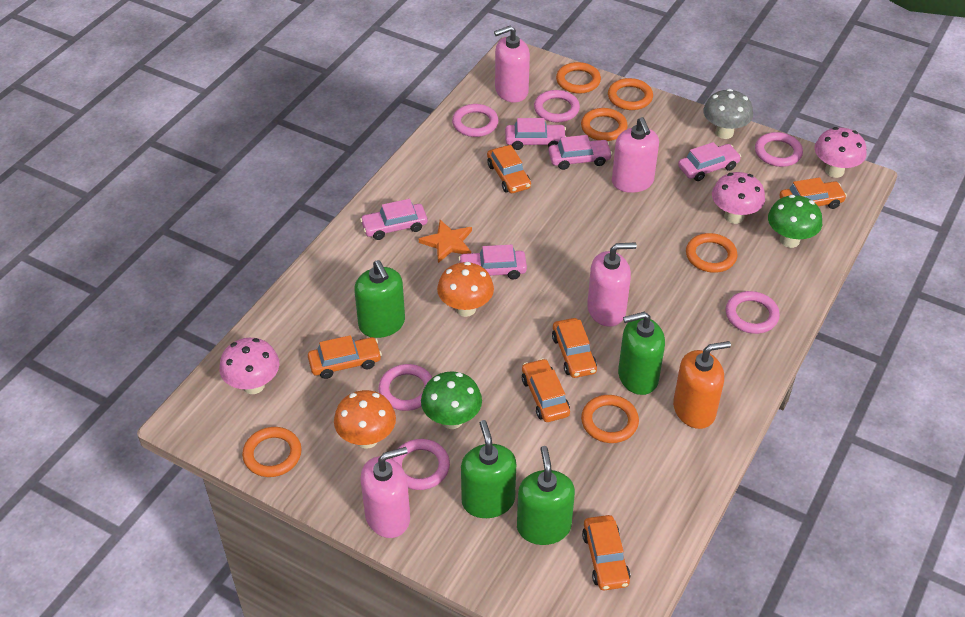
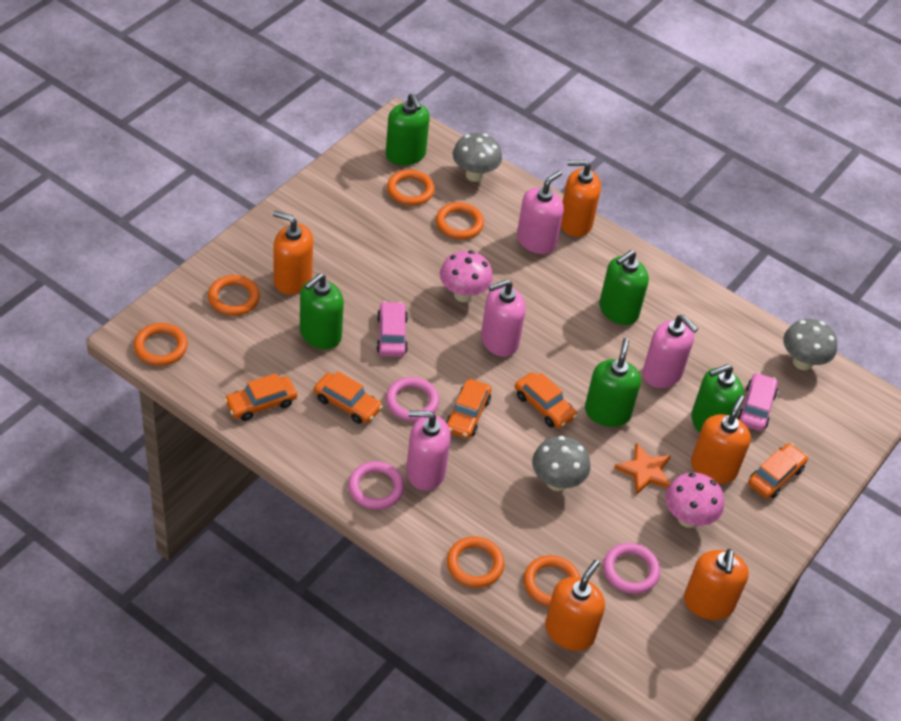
green mushroom: [421,372,482,429] [768,195,822,248] = 2 -> none = 0
green soap dispenser: [354,260,405,338] [461,420,516,518] [517,446,575,545] [618,312,665,395] = 4 -> [300,273,344,349] [386,93,430,166] [585,338,641,427] [599,250,649,325] [691,364,744,433] = 5
grey mushroom: [703,89,753,139] = 1 -> [453,133,502,182] [532,436,591,491] [783,319,837,370] = 3
orange car: [308,335,382,379] [487,145,531,193] [522,358,570,422] [552,318,597,378] [582,515,630,590] [780,177,847,209] = 6 -> [224,373,297,421] [314,371,383,424] [446,379,491,439] [515,372,577,428] [748,443,808,498] = 5
orange mushroom: [334,390,396,449] [437,262,494,317] = 2 -> none = 0
orange soap dispenser: [673,341,731,429] = 1 -> [273,211,313,295] [545,560,605,651] [561,160,601,237] [684,549,749,620] [691,395,751,484] = 5
pink car: [360,199,427,240] [458,245,527,279] [505,118,566,150] [548,135,612,170] [678,142,741,181] = 5 -> [377,301,408,357] [737,372,778,431] = 2
pink mushroom: [219,338,279,394] [712,172,765,224] [815,127,866,178] = 3 -> [440,251,493,302] [665,472,724,528] = 2
pink ring: [378,364,432,411] [392,439,450,490] [452,104,499,137] [534,90,580,122] [726,291,780,334] [755,132,803,167] = 6 -> [348,461,404,510] [386,377,439,422] [603,543,660,594] = 3

